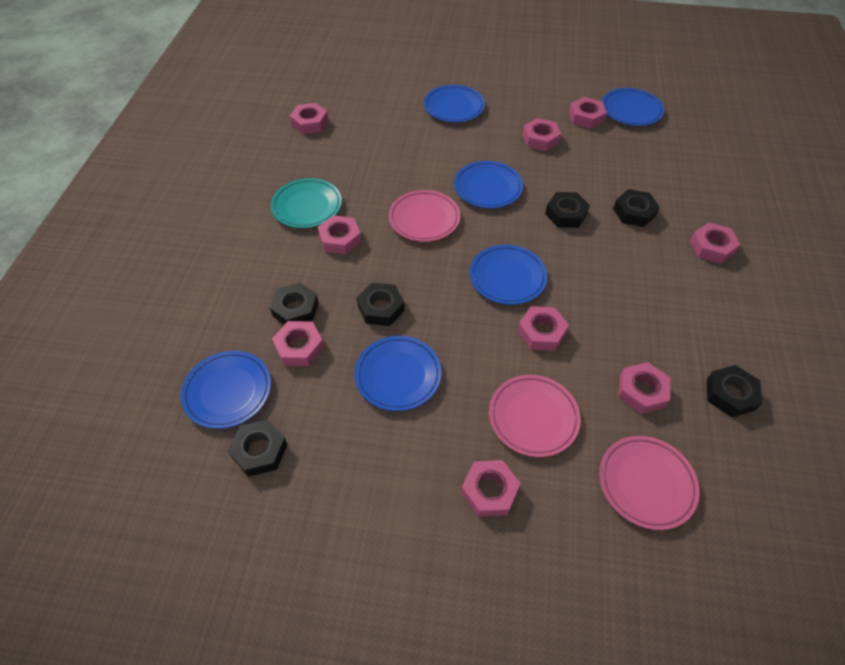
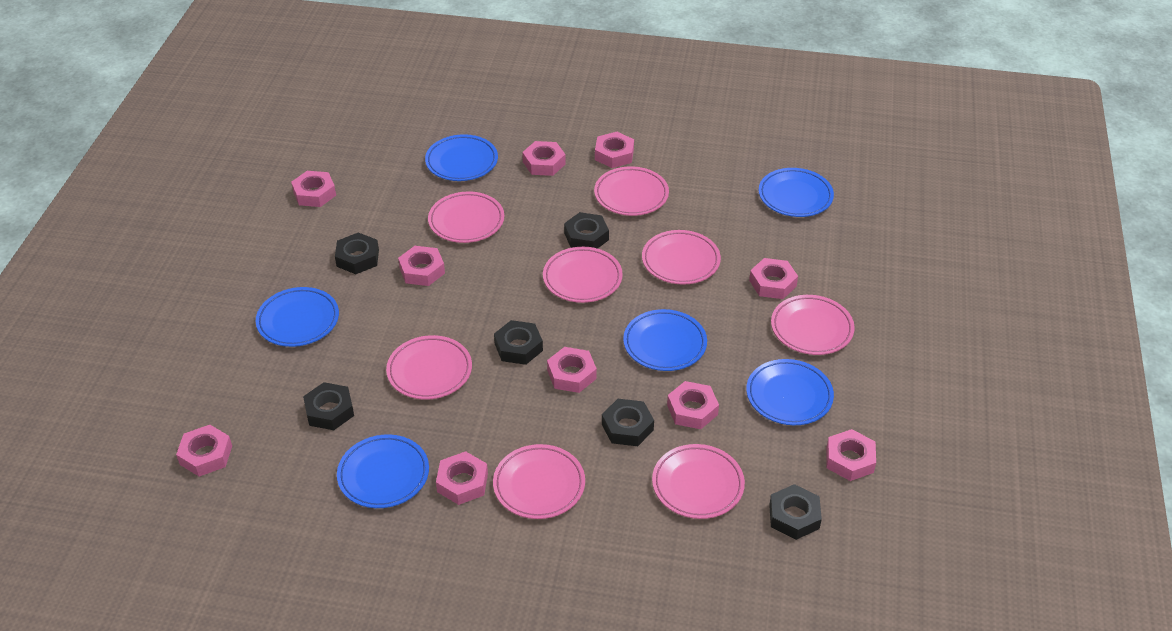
pink nut: [272,321,324,366] [290,103,328,134] [318,215,361,254] [461,460,521,517] [517,306,569,351] [522,118,561,151] [569,97,607,129] [618,362,671,414] [690,222,741,264] = 9 -> [176,425,232,477] [291,171,336,207] [398,246,445,286] [436,451,488,505] [522,141,566,176] [547,347,597,393] [595,132,634,168] [667,381,719,429] [749,258,798,299] [826,429,876,481] = 10
pink plate: [389,190,460,242] [489,375,581,457] [599,436,700,530] = 3 -> [386,335,472,400] [428,192,504,243] [493,444,585,519] [543,247,623,303] [594,166,669,216] [642,230,721,285] [652,444,745,519] [771,295,855,355] = 8
turquoise plate: [271,178,342,228] = 1 -> none = 0

